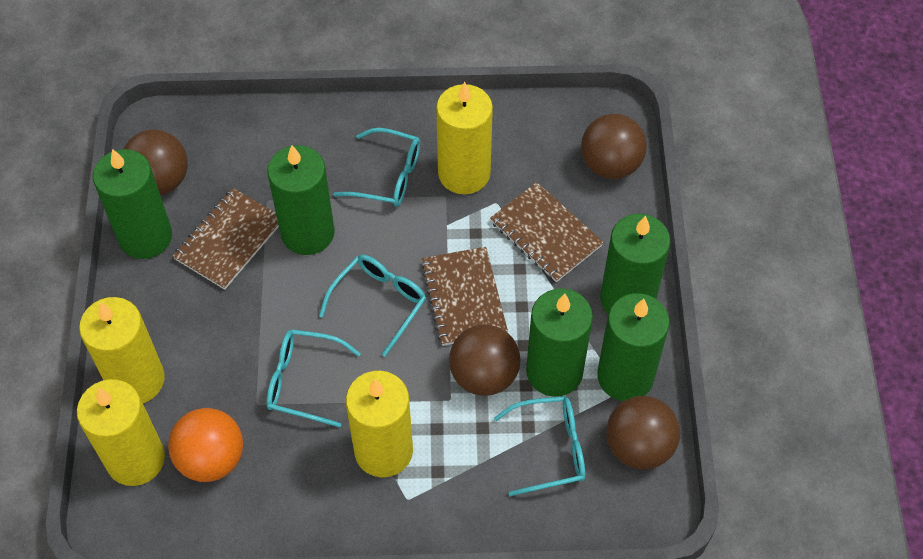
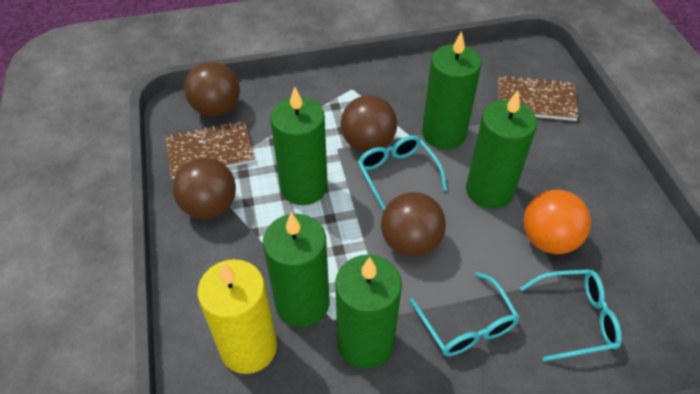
brown notebook: [173,188,279,290] [421,247,508,346] [490,182,604,282] = 3 -> [165,120,255,179] [498,75,579,121] = 2
turquoise glasses: [266,329,361,428] [319,255,426,357] [333,128,420,207] [494,396,585,496] = 4 -> [358,135,447,211] [410,272,520,356] [520,269,622,361] = 3
yellow candle: [77,379,165,486] [79,297,165,403] [346,371,413,477] [436,82,493,194] = 4 -> [197,259,277,374] = 1

